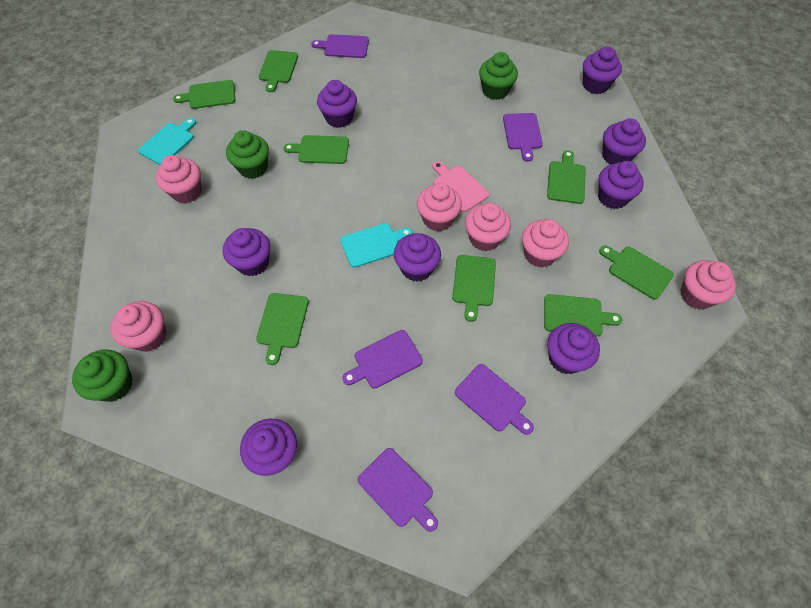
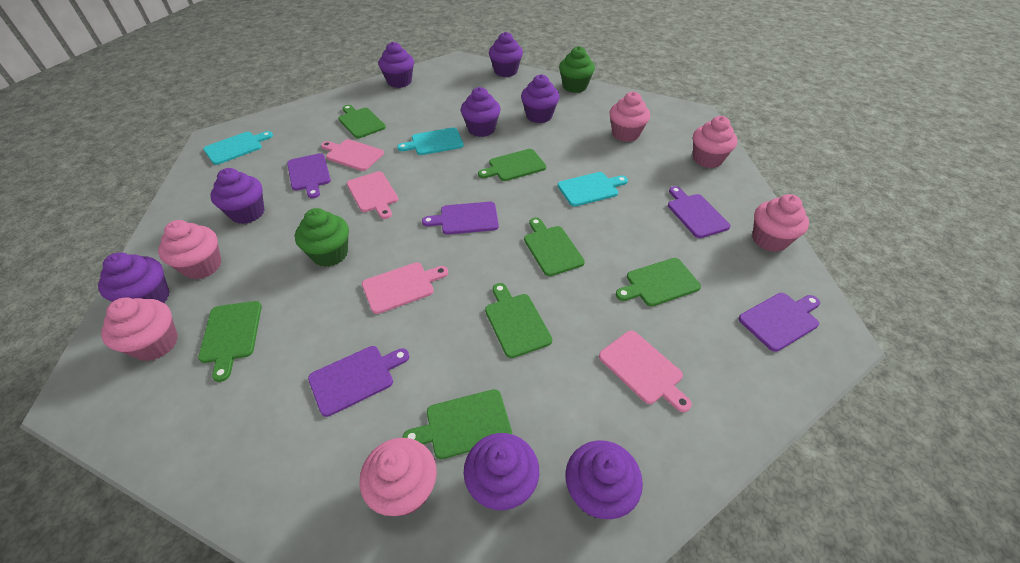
green cupcake: [72,349,133,402] [226,130,269,179] [479,52,518,100] = 3 -> [295,208,349,267] [559,46,595,93] = 2
green cutting board: [173,80,235,109] [256,293,309,365] [259,50,298,92] [284,135,349,164] [452,255,496,322] [544,294,622,337] [547,150,586,204] [599,245,674,300] = 8 -> [198,301,262,382] [338,105,386,138] [403,389,512,459] [478,149,546,181] [485,283,552,358] [524,217,585,276] [616,258,701,307] = 7
pink cutting board: [433,161,489,212] = 1 -> [321,139,384,171] [347,171,398,219] [362,262,448,314] [599,330,692,412] = 4
turquoise cutting board: [138,118,196,165] [340,223,412,268] = 2 -> [203,131,273,165] [397,127,464,155] [558,172,628,207] = 3

